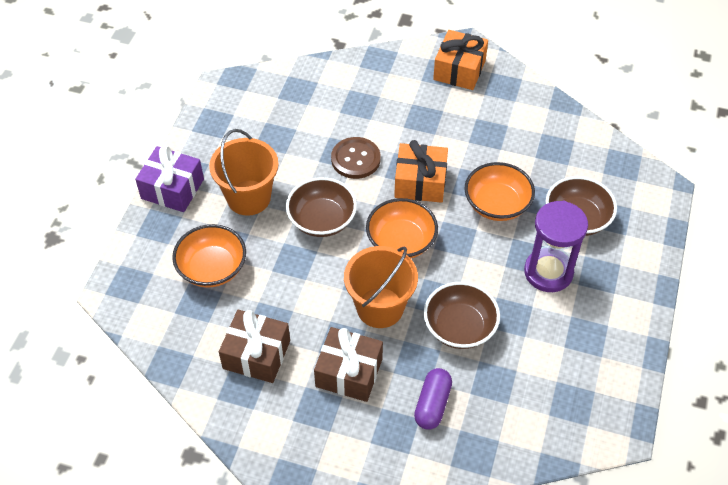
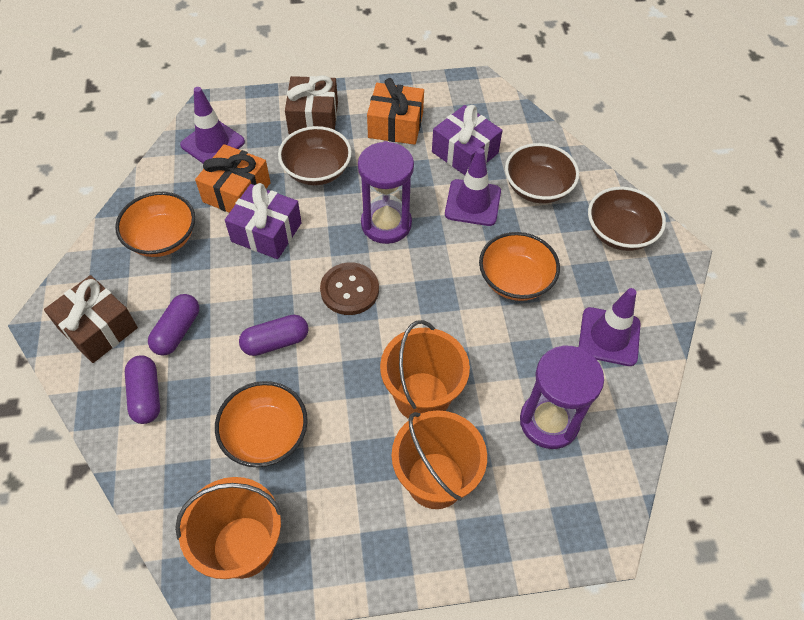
orange bucket: [209,129,279,216] [344,246,418,328] = 2 -> [175,477,283,579] [380,320,470,419] [392,410,487,509] = 3
purple capsule: [414,368,452,430] = 1 -> [125,355,160,424] [148,294,199,356] [239,315,308,356] = 3
purple gift: [135,145,204,212] = 1 -> [225,183,302,259] [432,105,503,175] = 2
purple hourglass: [524,201,588,292] = 1 -> [358,141,414,244] [520,346,604,449] = 2
purple traffic cone: none = 0 -> [180,87,245,164] [445,148,501,226] [579,288,641,366] = 3

